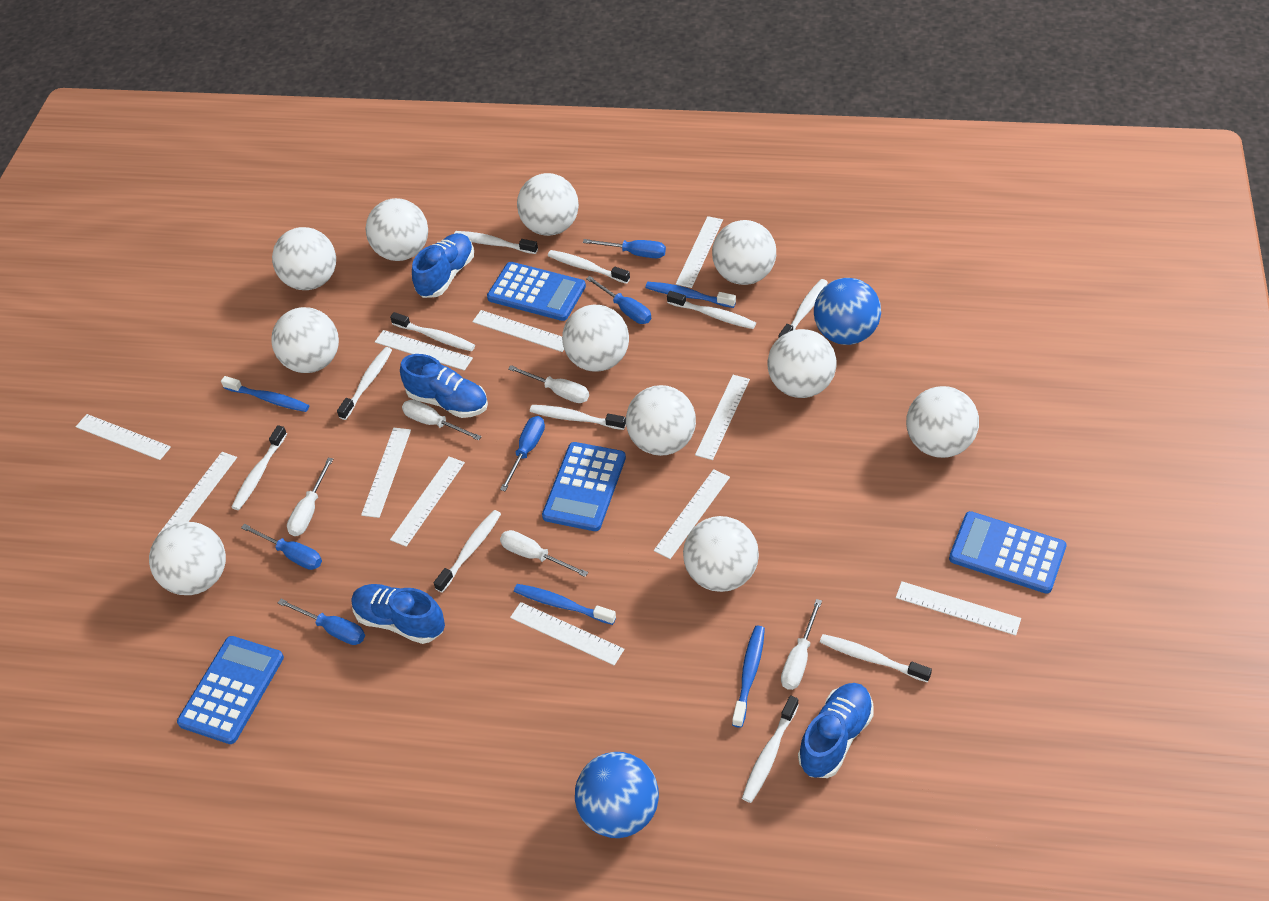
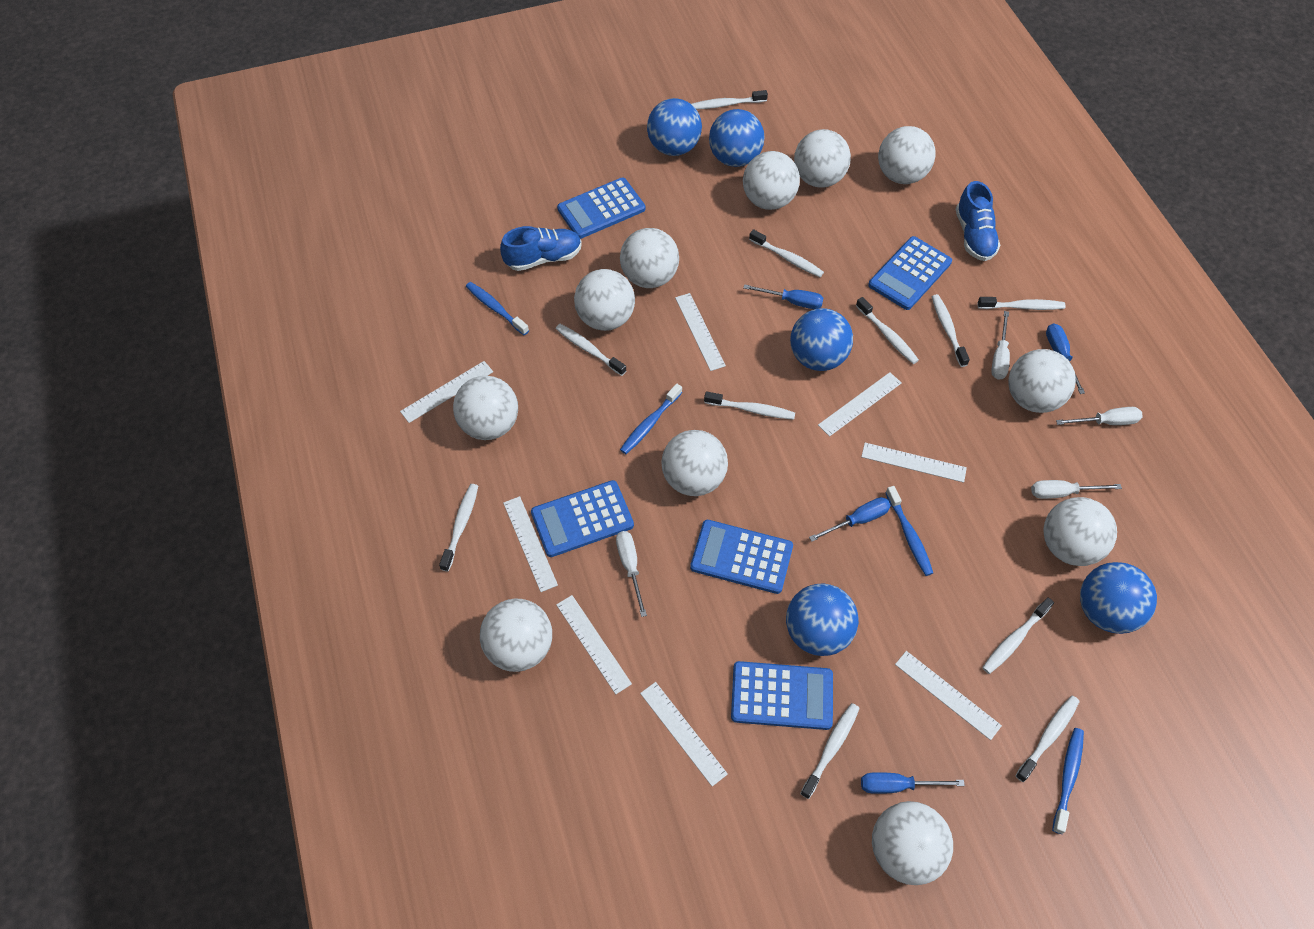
blue ball: [575,752,659,838] [814,278,881,345] = 2 -> [647,98,702,156] [709,109,764,167] [786,583,859,656] [790,308,853,371] [1080,562,1157,634] = 5
blue calculator: [177,636,284,744] [487,262,586,321] [542,442,626,531] [949,511,1067,594] = 4 -> [531,480,634,557] [557,178,645,239] [690,520,793,594] [731,661,833,730] [868,236,952,310] = 5
blue screwdriver: [241,524,322,570] [278,599,365,645] [500,416,545,491] [583,239,666,258] [586,276,651,324] = 5 -> [743,284,824,309] [809,497,891,542] [861,772,965,794] [1046,323,1085,394] = 4
blue shoe: [351,584,445,644] [400,354,488,418] [412,233,474,298] [798,683,874,778] = 4 -> [500,226,582,271] [955,181,1001,261] = 2
white ruler: [76,414,171,460] [158,452,237,535] [361,428,411,518] [375,330,473,371] [390,456,465,547] [472,310,564,352] [510,602,624,665] [654,469,730,559] [676,216,723,288] [695,375,750,460] [896,581,1021,636] = 11 -> [400,361,493,423] [503,496,558,592] [556,595,632,694] [640,682,728,786] [675,293,726,371] [818,372,902,437] [861,443,967,483] [895,651,1002,740] = 8
white screwdriver: [287,458,333,536] [402,399,482,441] [500,530,588,577] [508,365,589,403] [781,599,822,690] = 5 -> [616,531,647,617] [991,311,1010,380] [1031,480,1122,499] [1056,407,1143,425] = 4

